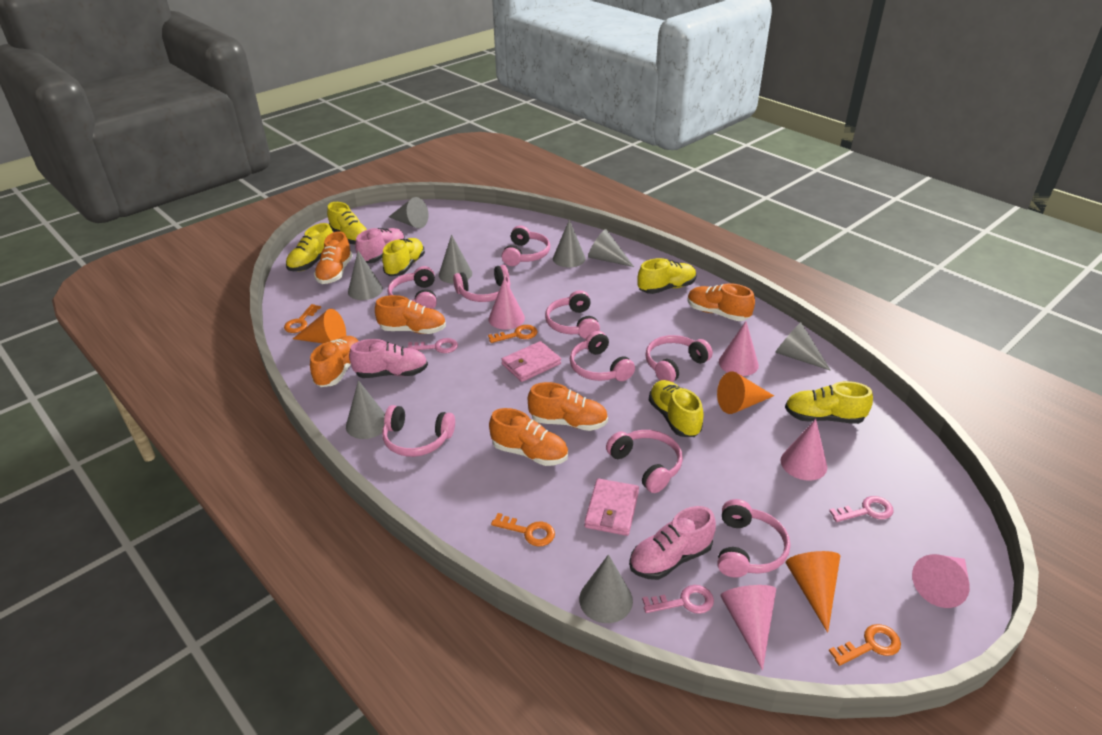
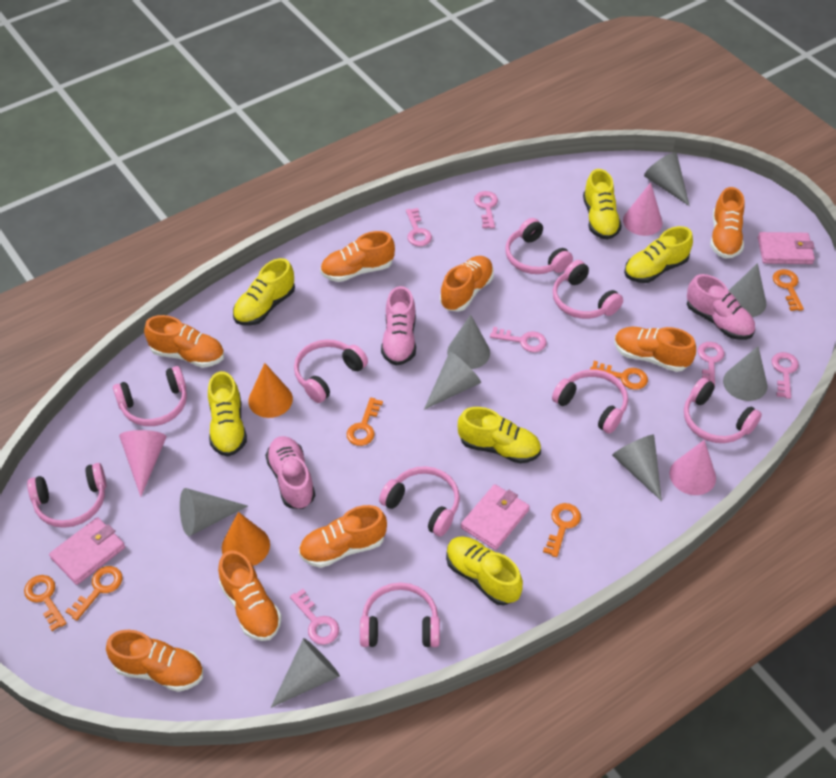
orange cone: [293,309,346,343] [717,371,774,414] [786,551,840,633] = 3 -> [222,512,270,566] [248,363,293,418] = 2
orange key: [284,304,321,333] [488,325,538,343] [491,513,555,547] [829,624,901,666] = 4 -> [24,575,67,631] [65,566,122,621] [347,397,383,446] [543,503,581,557] [590,361,648,390] [773,269,804,311] = 6
orange shoe: [310,336,358,387] [314,231,353,284] [375,295,446,334] [489,408,568,466] [528,382,608,431] [687,283,755,321] = 6 -> [106,630,203,692] [144,315,224,368] [218,550,282,641] [299,505,387,568] [320,231,395,282] [440,256,494,312] [614,327,696,372] [710,187,745,259] = 8
pink cone: [489,277,525,330] [719,321,759,376] [720,585,776,670] [781,419,827,481] [912,554,970,608] = 5 -> [119,430,167,497] [623,182,663,236] [669,440,716,495] = 3
pink key: [407,338,458,353] [642,585,714,614] [829,496,894,522] = 3 -> [290,589,339,645] [406,208,432,246] [474,191,498,229] [490,327,547,352] [698,342,724,386] [772,352,799,399] = 6
pink wallet: [501,341,561,382] [584,478,639,536] = 2 -> [49,517,125,585] [461,484,530,550] [758,232,815,264] = 3

